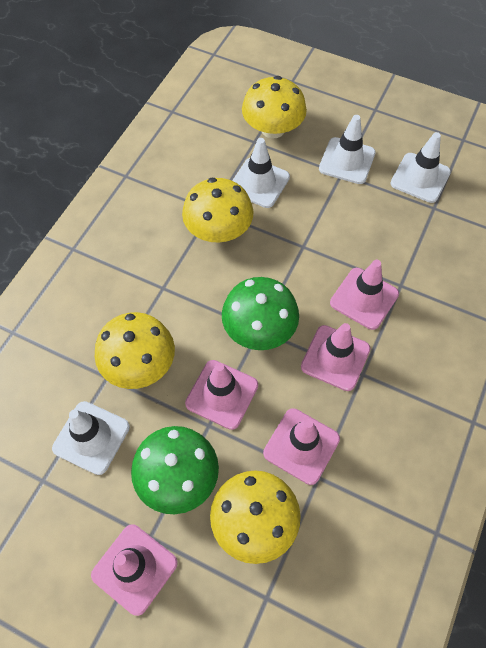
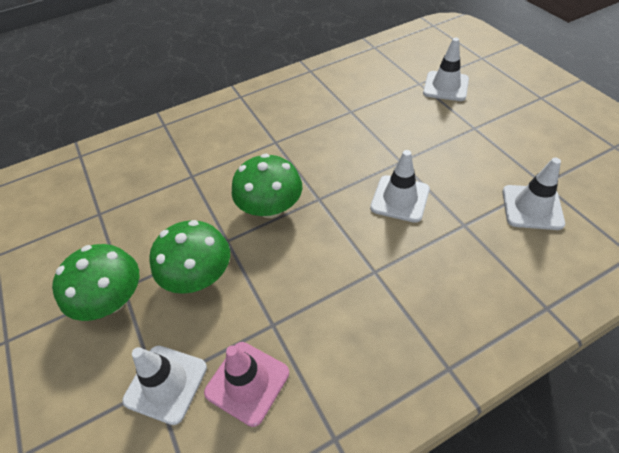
green mushroom: [131,426,219,514] [222,277,299,350] = 2 -> [52,244,139,321] [149,220,230,294] [232,153,302,218] = 3
pink traffic cone: [91,524,178,616] [185,360,258,430] [263,408,340,485] [301,323,370,391] [330,260,399,330] = 5 -> [204,342,289,427] = 1
yellow mushroom: [95,312,175,389] [182,178,253,242] [210,470,301,564] [242,76,307,139] = 4 -> none = 0

